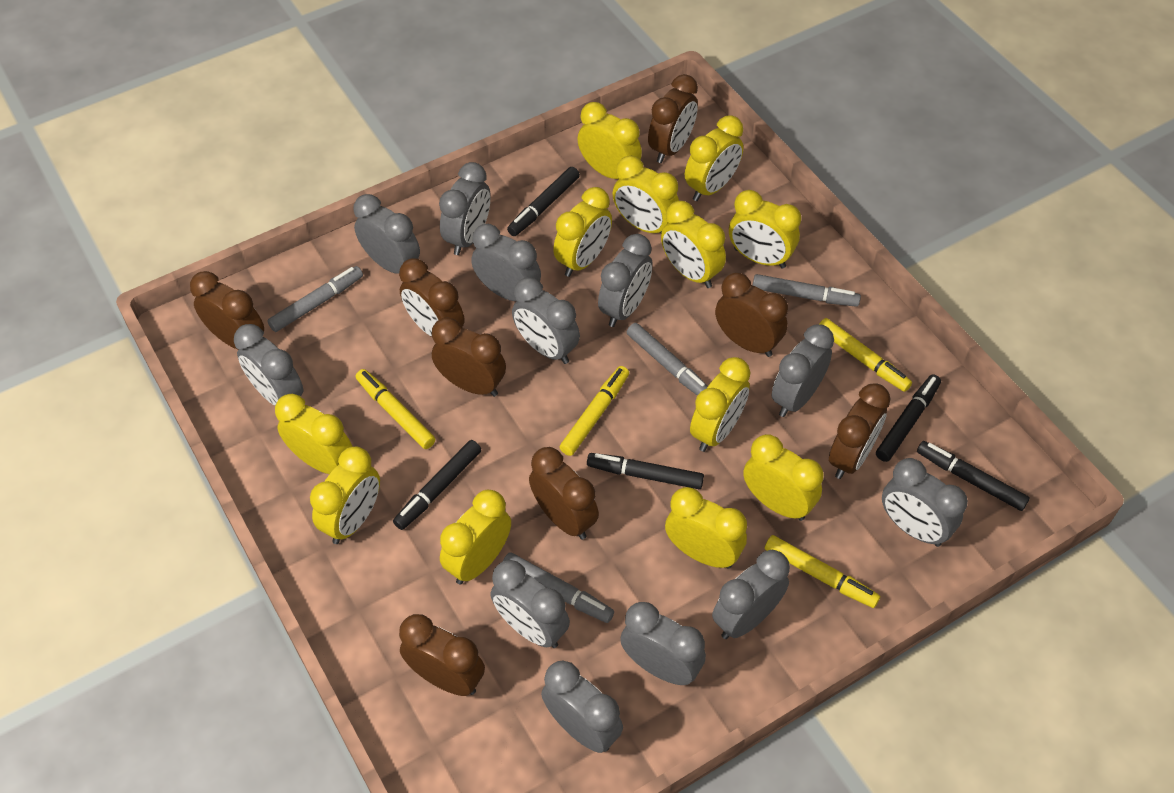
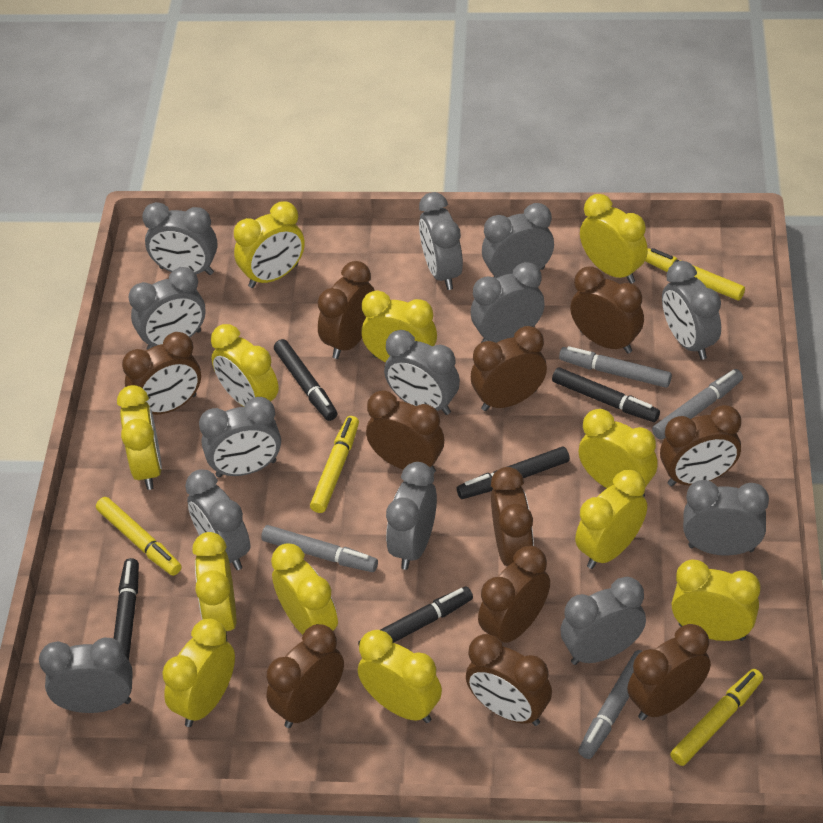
brown clock: [190,271,264,350] [399,258,465,337] [399,614,485,696] [432,317,506,397] [529,447,599,540] [648,74,698,163] [715,273,788,357] [829,384,891,479] = 8 -> [122,332,201,415] [266,624,344,728] [318,261,375,359] [366,390,444,474] [466,634,552,726] [471,326,547,411] [478,546,550,643] [491,467,534,566] [570,266,644,354] [627,624,711,720] [660,405,741,486] = 11
grey clock: [234,324,303,405] [353,194,420,274] [439,162,491,255] [471,224,541,301] [490,560,570,648] [512,277,580,364] [541,661,623,753] [598,234,652,327] [620,602,706,685] [712,550,790,639] [772,324,834,417] [882,458,968,547] = 12 -> [39,638,133,713] [129,267,206,350] [142,202,218,275] [185,469,250,570] [199,397,281,478] [384,330,460,415] [386,462,437,570] [419,192,463,290] [471,262,545,343] [482,203,554,278] [561,577,646,665] [662,261,721,360] [683,480,769,555] = 13

